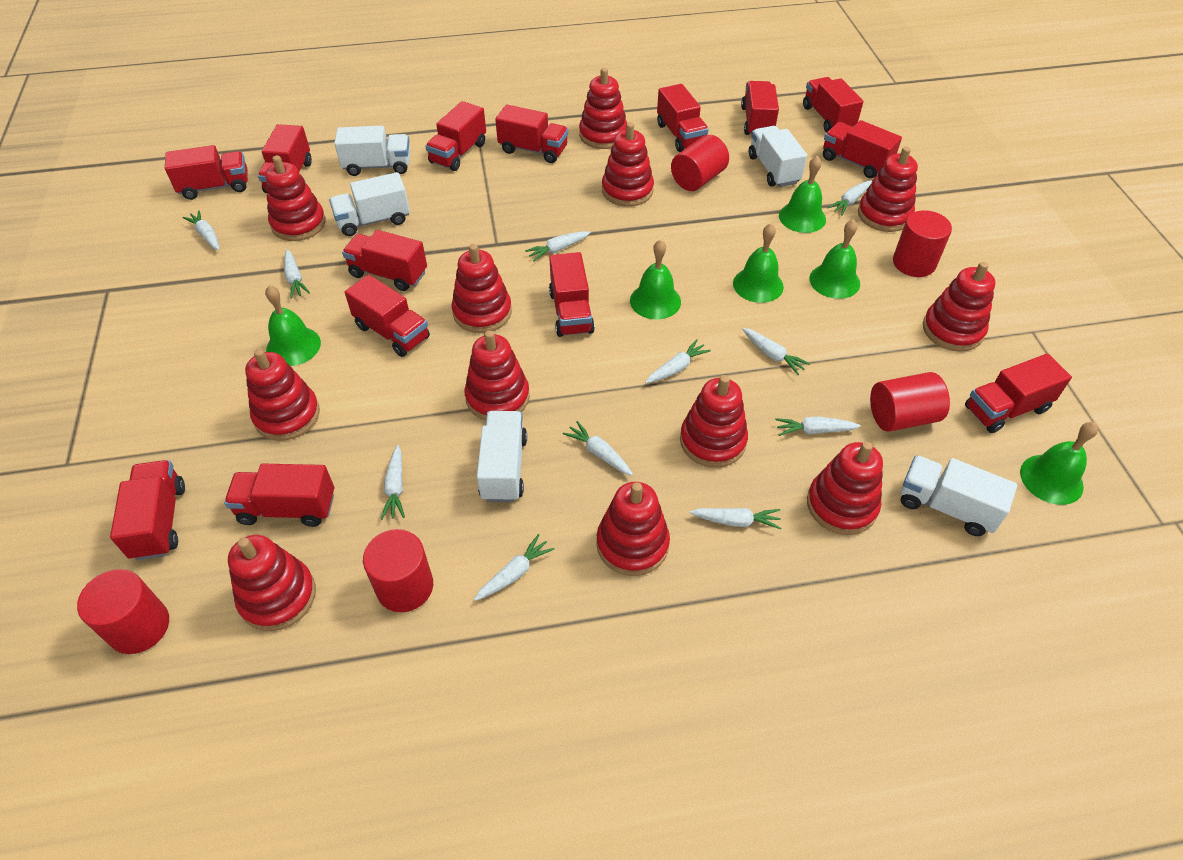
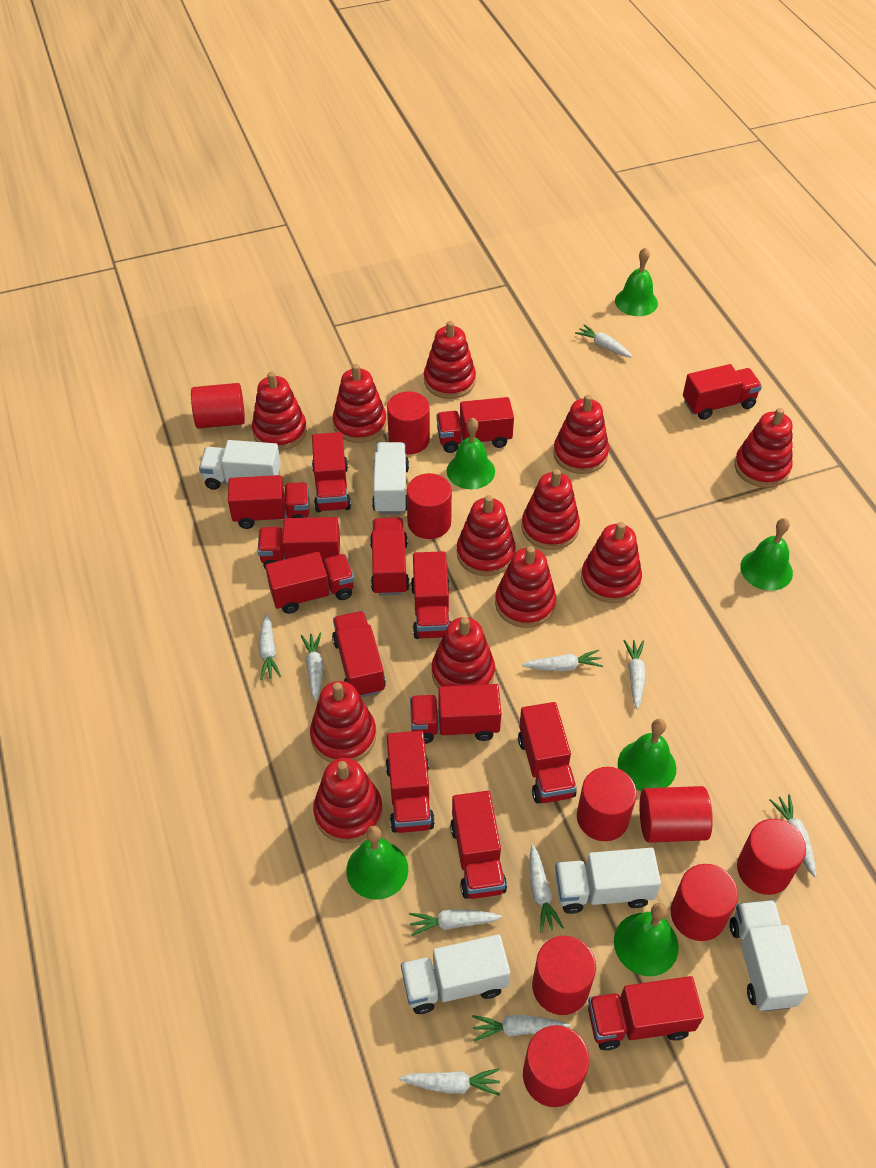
red cylinder: [77,569,169,654] [363,529,433,612] [671,135,729,191] [870,372,950,432] [893,210,952,277] = 5 -> [191,383,245,429] [387,391,430,454] [407,473,452,539] [523,1025,589,1107] [532,936,596,1015] [577,767,637,841] [639,786,713,843] [671,864,738,941] [737,819,806,895] = 9
white carrot: [182,210,219,250] [284,249,310,299] [381,445,405,520] [474,534,555,601] [525,231,591,261] [563,421,633,476] [645,339,711,383] [689,508,781,530] [742,328,810,375] [775,417,861,436] [827,180,872,215] = 11 -> [259,613,281,680] [301,633,323,702] [399,1068,500,1096] [409,909,502,936] [472,1015,571,1041] [522,650,603,671] [529,844,564,933] [575,324,632,357] [624,640,646,709] [769,794,816,877] = 10

